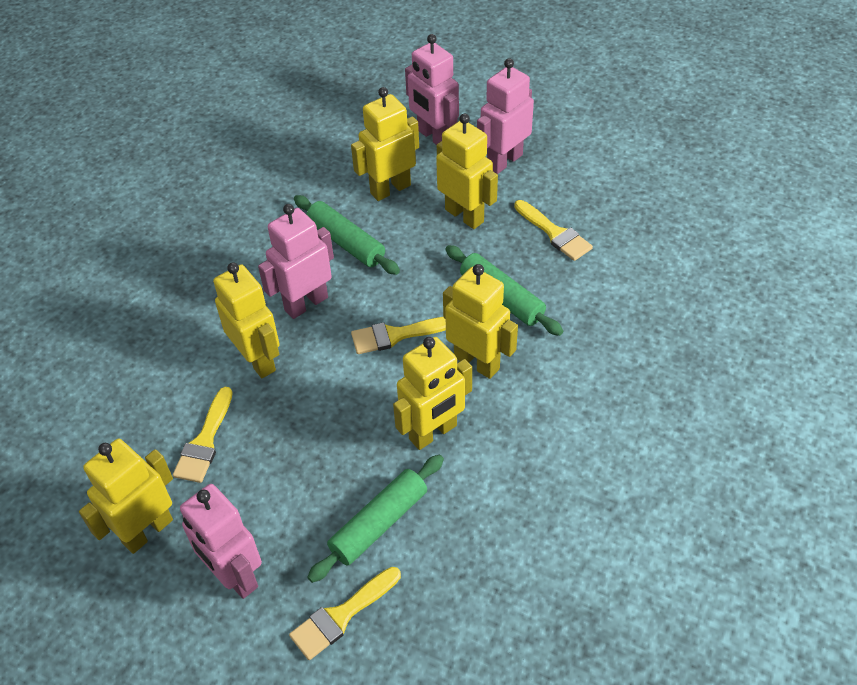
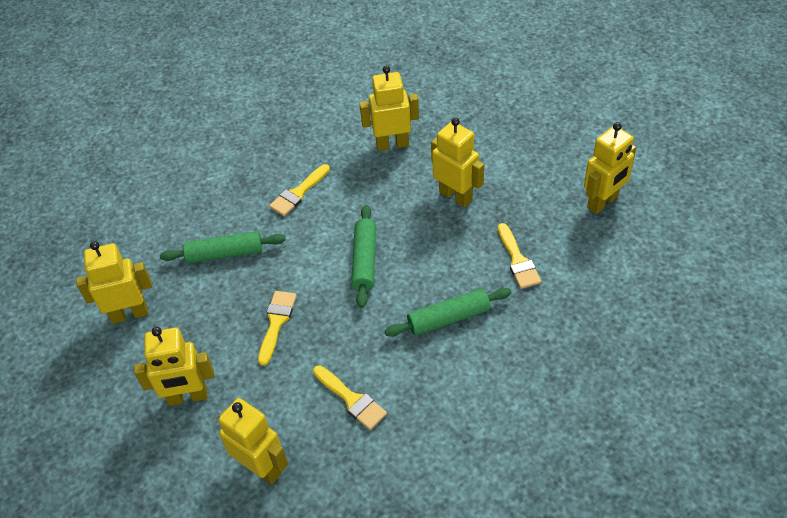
pink robot: [180,484,262,599] [258,204,334,319] [405,34,459,145] [477,58,534,174] = 4 -> none = 0

